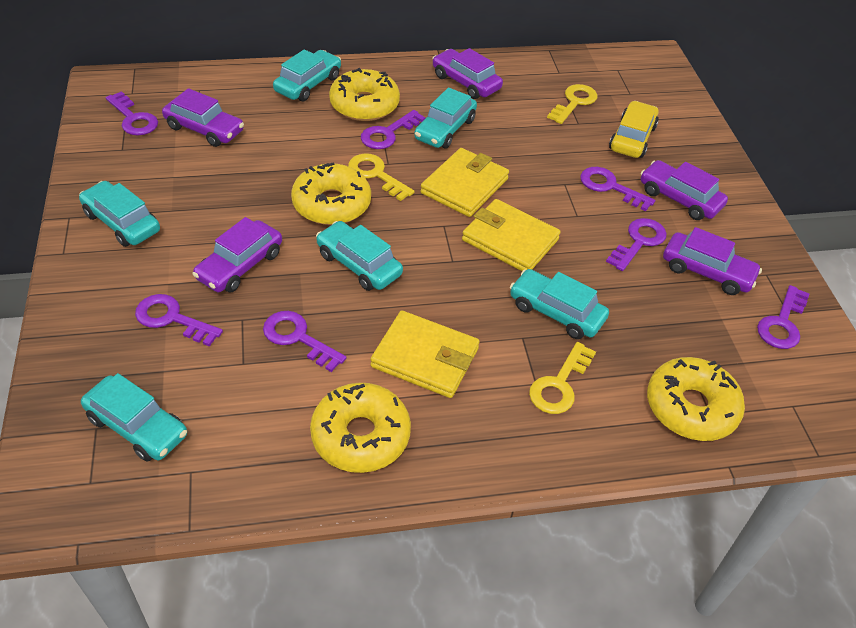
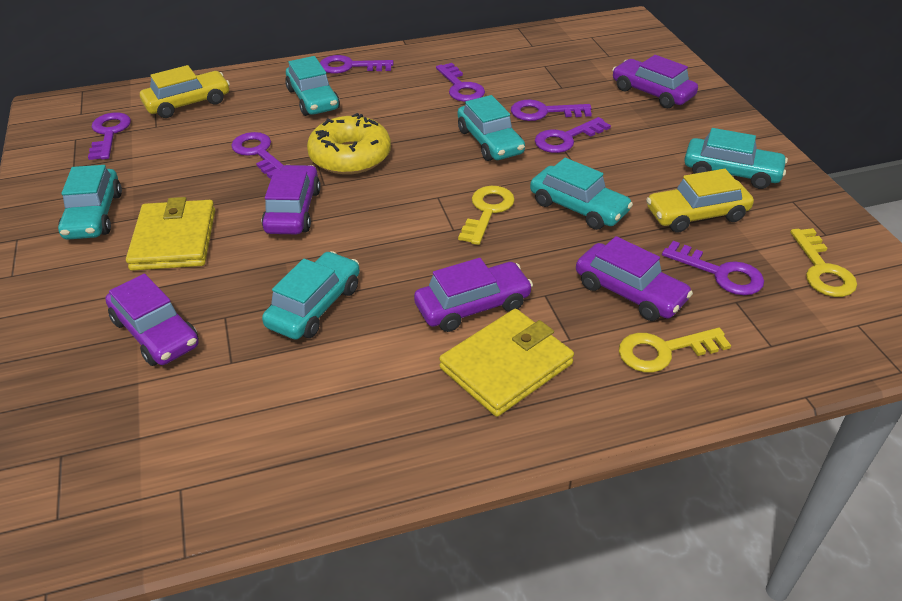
yellow car: [609,101,659,158] = 1 -> [140,65,230,118] [646,169,754,233] = 2
yellow donut: [291,163,371,225] [310,383,411,473] [329,68,400,121] [647,357,745,441] = 4 -> [307,113,391,175] = 1
yellow wallet: [370,311,480,398] [420,148,509,217] [462,199,561,271] = 3 -> [126,197,215,271] [439,309,574,417] = 2

